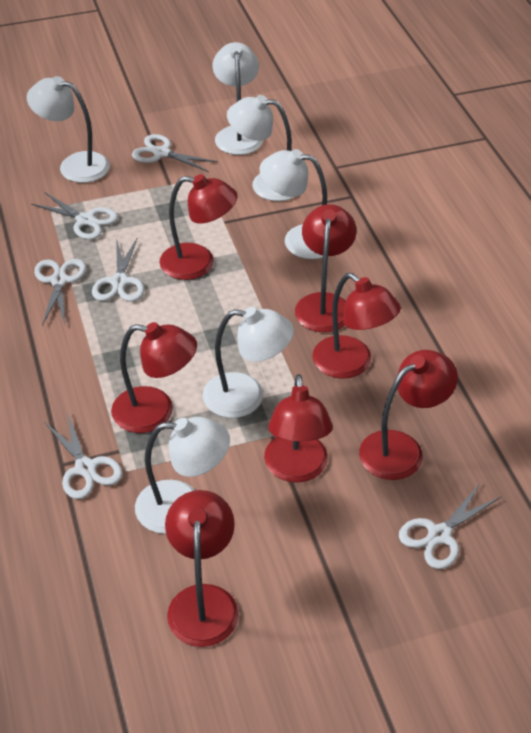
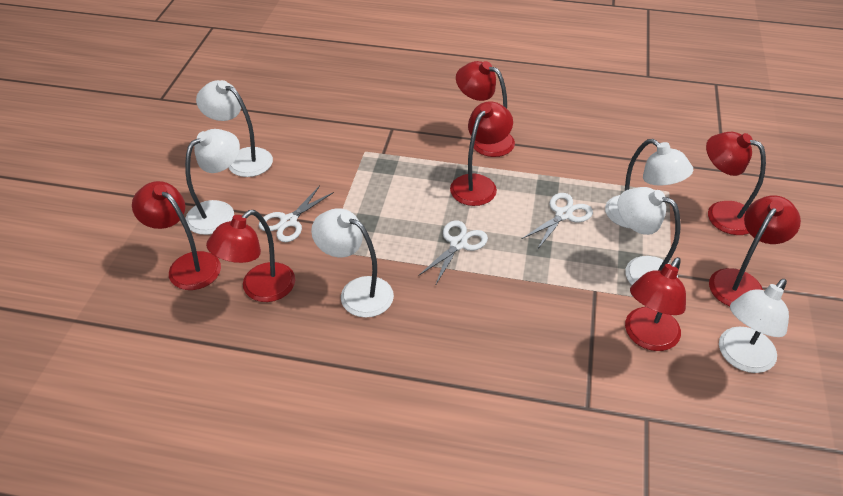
white scissors: [31,192,118,240] [34,259,86,325] [44,413,123,499] [92,237,144,302] [132,134,218,172] [399,482,501,569] = 6 -> [259,186,334,242] [418,220,488,284] [522,193,593,250] = 3

